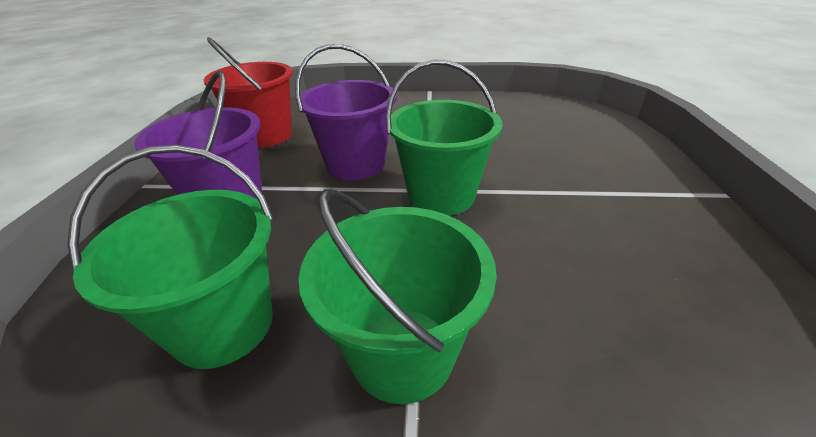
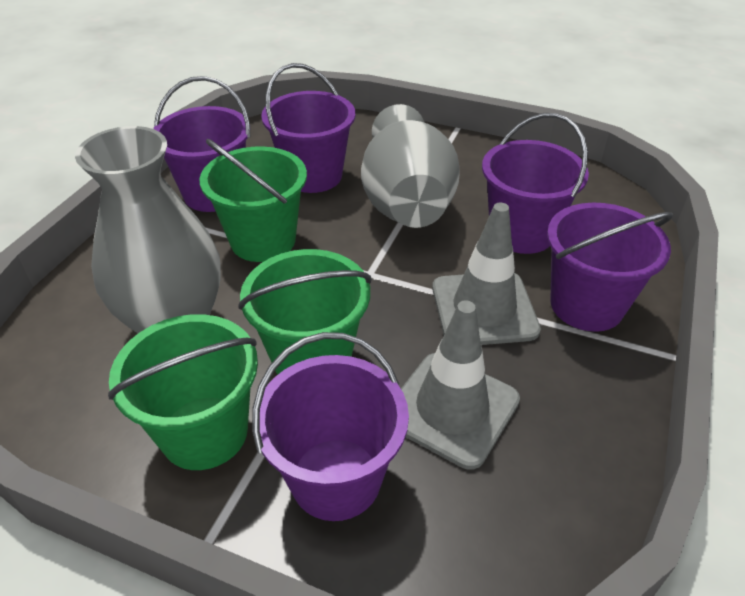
grey traffic cone: none = 0 -> [401,300,520,470] [432,203,541,345] = 2
grey vase: none = 0 -> [75,126,221,333] [361,104,460,228] = 2
purple bucket: [134,71,262,200] [295,44,397,180] = 2 -> [153,76,250,212] [252,332,409,521] [261,63,355,193] [482,113,589,254] [547,203,673,332] = 5
red bucket: [204,37,293,148] = 1 -> none = 0

